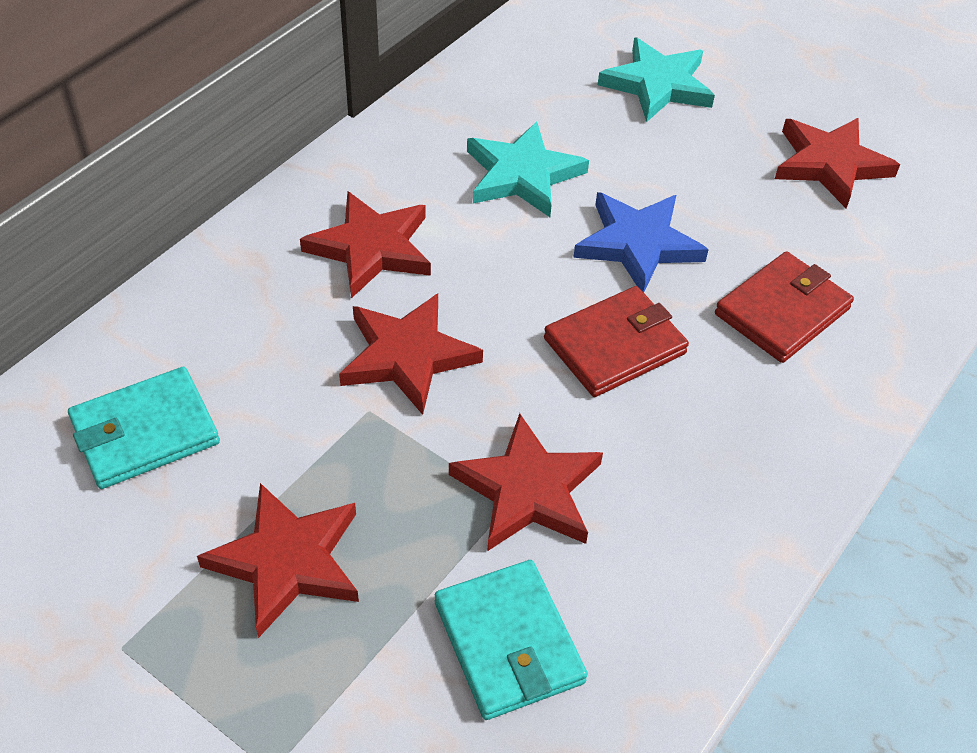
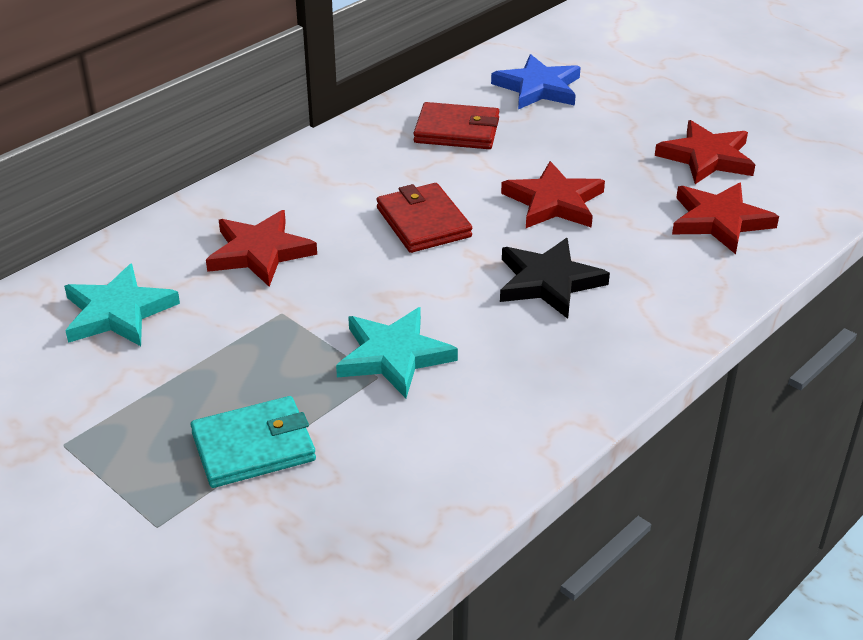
black star: none = 0 -> [500,238,610,319] = 1
red star: [197,483,359,638] [300,192,431,298] [339,293,483,415] [449,413,603,551] [775,118,900,208] = 5 -> [206,210,317,287] [501,161,605,228] [655,120,755,184] [672,182,779,254] = 4
turquoise wallet: [68,367,220,489] [435,560,588,720] = 2 -> [191,396,316,488] = 1

